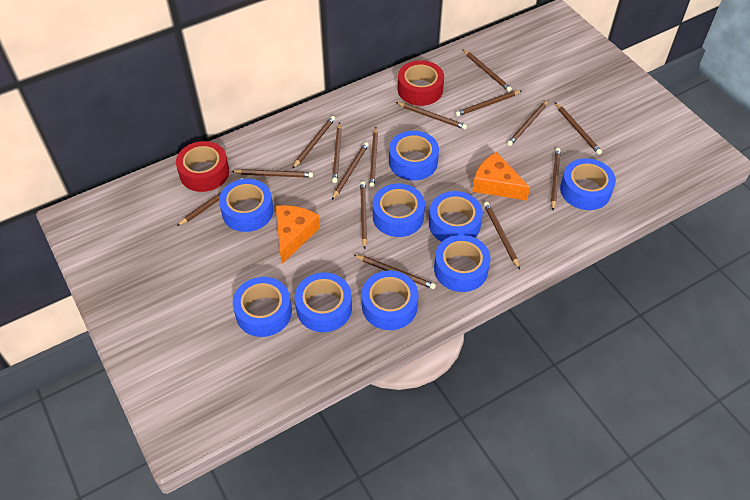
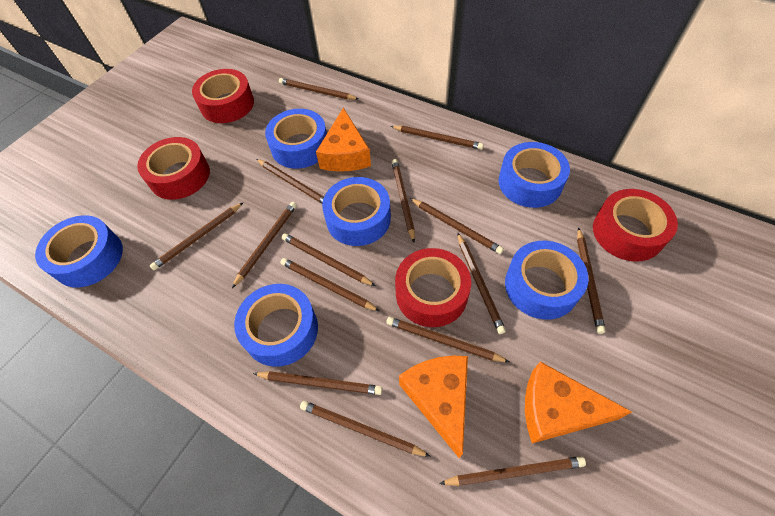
blue tape: [219,179,273,232] [233,277,292,337] [295,272,352,332] [362,271,418,330] [373,184,425,237] [389,131,439,181] [429,191,483,242] [434,235,491,292] [560,158,616,210] = 9 -> [35,215,123,287] [234,284,318,367] [265,109,327,169] [322,177,391,246] [499,142,570,208] [505,241,589,320] = 6
orange cheese: [276,205,320,264] [472,152,530,200] = 2 -> [316,108,371,172] [399,356,468,458] [525,362,632,443] = 3
red tape: [176,141,229,192] [398,60,444,106] = 2 -> [137,137,210,200] [192,69,254,123] [395,248,471,327] [593,189,678,262] = 4

